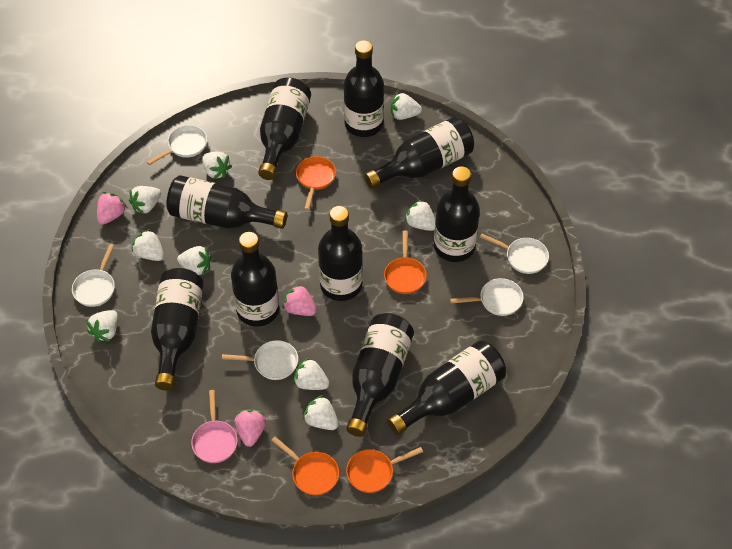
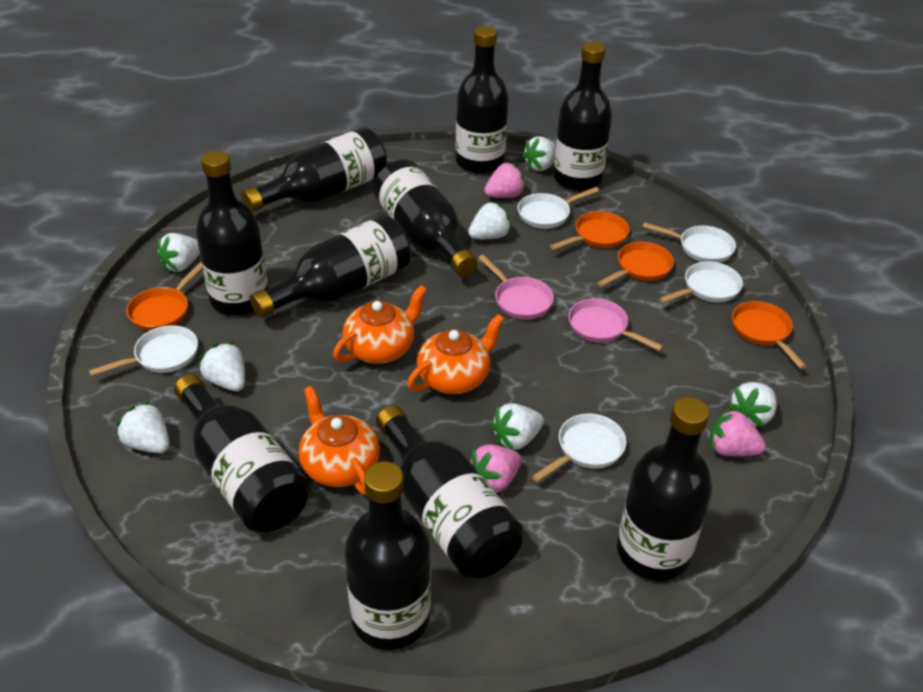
orange teapot: none = 0 -> [299,386,380,495] [333,285,427,364] [407,314,504,394] = 3
pink pan: [191,390,238,463] = 1 -> [478,255,554,319] [568,298,663,351] = 2
white strawberry: [86,310,118,342] [129,186,161,214] [132,229,164,261] [177,246,211,276] [202,152,232,179] [293,358,329,390] [303,395,339,430] [391,92,422,120] [404,199,435,231] = 9 -> [116,401,170,453] [157,233,200,272] [199,342,245,391] [468,201,512,239] [491,403,544,450] [522,136,556,171] [728,382,777,427] = 7

